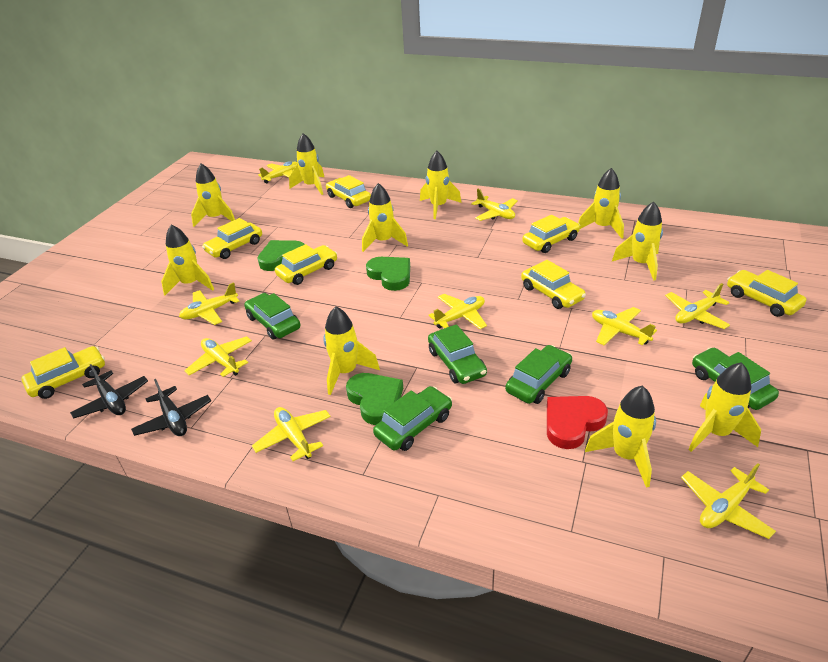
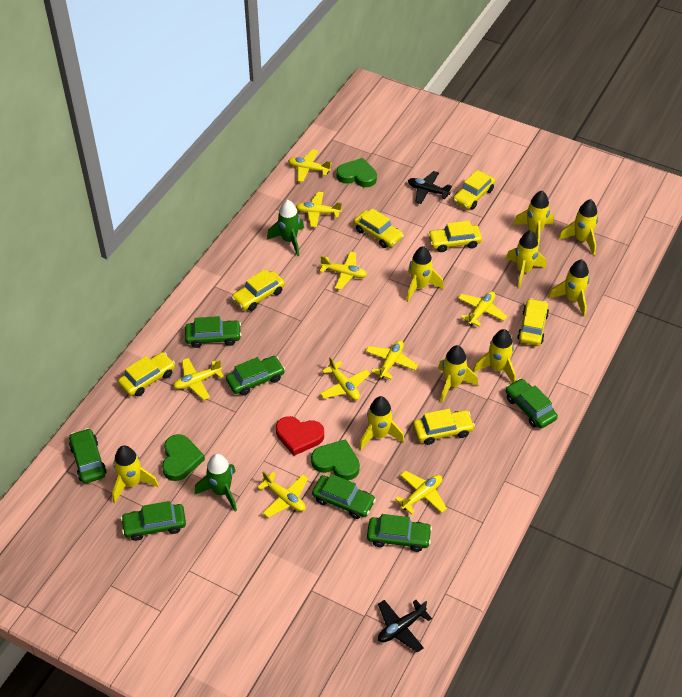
green car: [244,293,300,340] [373,386,452,451] [428,324,487,384] [505,345,572,404] [692,347,779,410] = 5 -> [69,428,106,484] [121,501,186,541] [185,316,242,348] [226,356,285,396] [312,474,376,519] [367,514,432,552] [506,378,558,429] = 7
green rocket: none = 0 -> [195,454,237,511] [267,200,304,256] = 2
yellow rocket: [161,224,214,296] [191,164,235,227] [289,133,324,195] [323,306,380,395] [362,183,408,252] [420,151,461,219] [578,168,624,239] [585,386,656,488] [612,201,663,281] [688,362,761,452] = 10 -> [112,445,159,503] [359,396,405,450] [406,246,444,302] [438,345,478,403] [473,329,516,383] [506,231,546,288] [513,191,554,248] [548,259,590,317] [558,199,598,256] = 9

